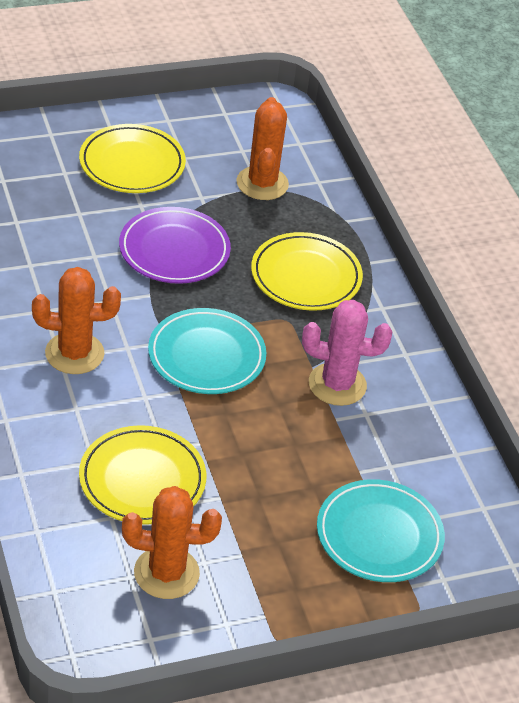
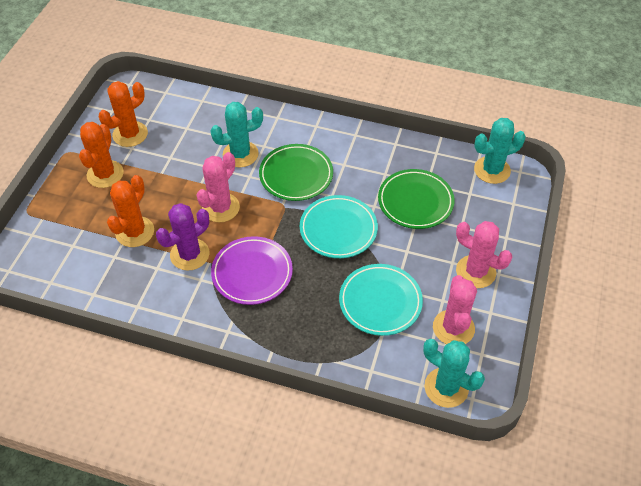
green plate: none = 0 -> [259,144,333,201] [378,169,455,229] = 2
pink cactus: [302,300,393,406] = 1 -> [196,152,240,222] [433,275,477,344] [456,221,512,288] = 3
purple cactus: none = 0 -> [156,203,209,271] = 1
turquoise cactus: none = 0 -> [210,102,263,167] [423,339,485,408] [474,118,526,184] = 3
yellow plate: [79,124,186,193] [79,425,206,525] [251,232,363,311] = 3 -> none = 0

